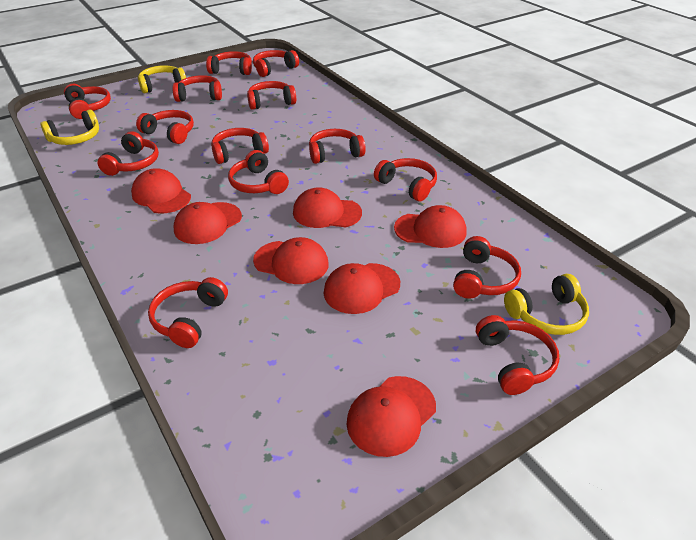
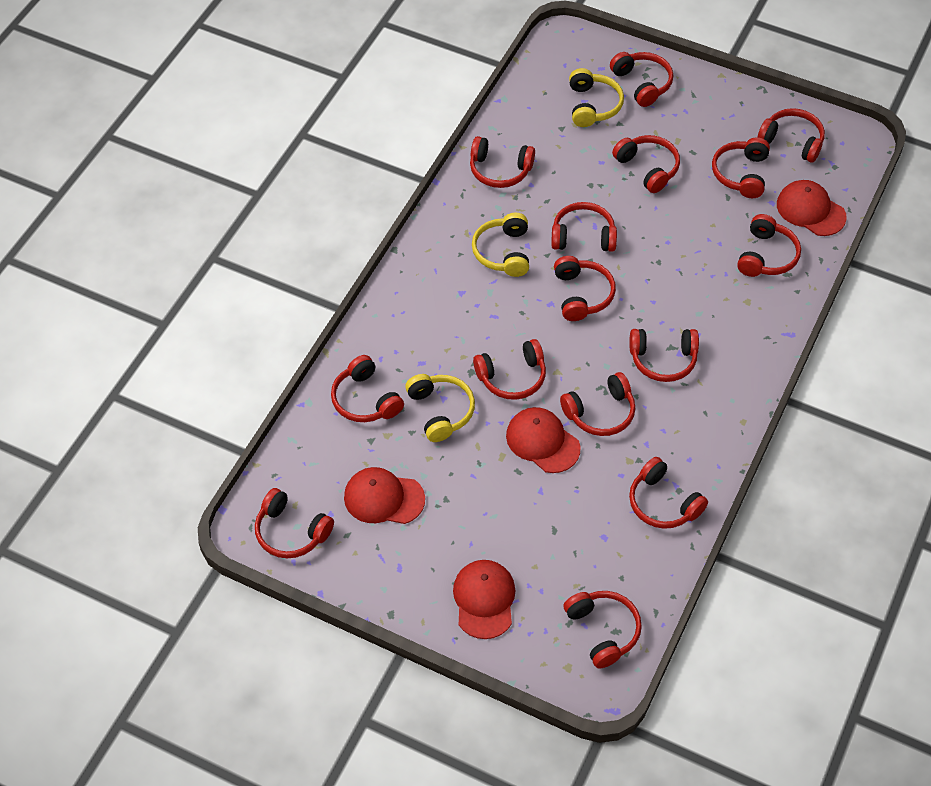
red cap: [131,168,191,214] [174,202,242,244] [253,237,329,284] [293,187,362,228] [324,263,400,314] [347,376,436,457] [394,205,467,248] = 7 -> [344,467,425,524] [453,560,515,639] [506,407,581,473] [777,180,847,236] = 4
red headphones: [64,84,111,119] [97,131,159,176] [136,110,194,144] [148,277,228,348] [173,75,222,102] [206,51,252,75] [211,128,269,164] [228,150,289,194] [247,81,296,110] [253,50,299,77] [309,129,366,164] [374,158,437,201] [453,236,521,299] [476,315,559,395] = 14 -> [255,488,334,558] [331,355,404,422] [470,136,535,188] [473,339,546,400] [551,202,617,252] [554,256,616,321] [560,372,635,436] [563,591,642,669] [610,52,673,107] [612,135,680,193] [629,329,699,382] [629,457,708,529] [712,137,770,198] [737,214,801,277] [758,108,825,163] = 15

